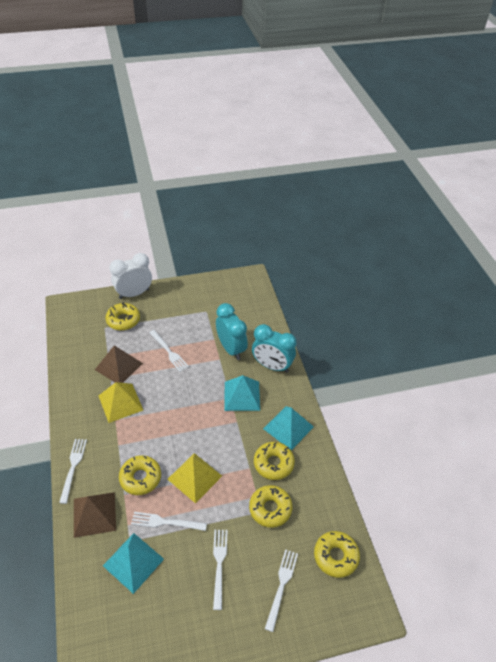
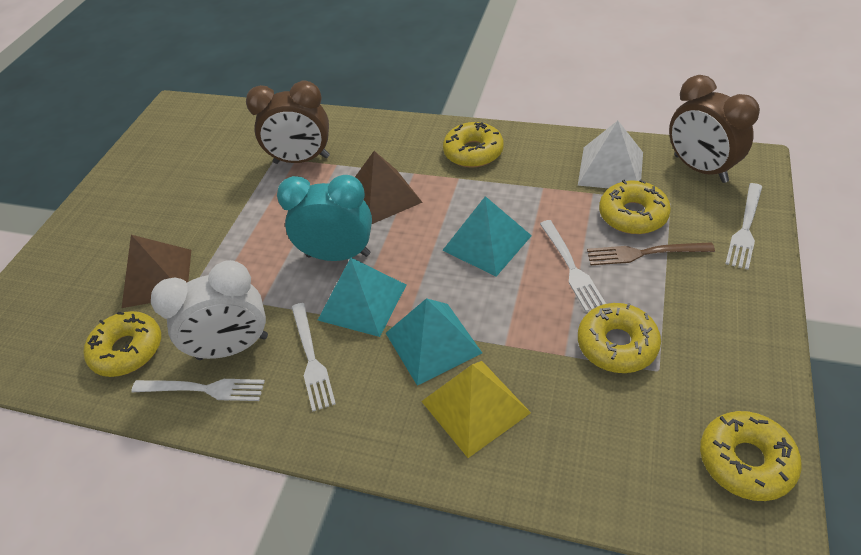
brown clock: none = 0 -> [246,81,330,164] [669,75,760,183] = 2
brown fork: none = 0 -> [587,242,715,265] = 1
turquoise clock: [216,303,248,360] [252,324,296,373] = 2 -> [277,175,372,261] = 1
white fork: [59,439,87,504] [131,512,207,531] [149,330,189,372] [213,530,228,610] [265,549,298,632] = 5 -> [131,379,265,401] [292,303,336,411] [540,220,606,312] [725,183,762,270] = 4
white pyramid: none = 0 -> [578,121,643,188] = 1
yellow pyramid: [99,382,143,423] [168,453,222,504] = 2 -> [421,361,531,458] = 1

